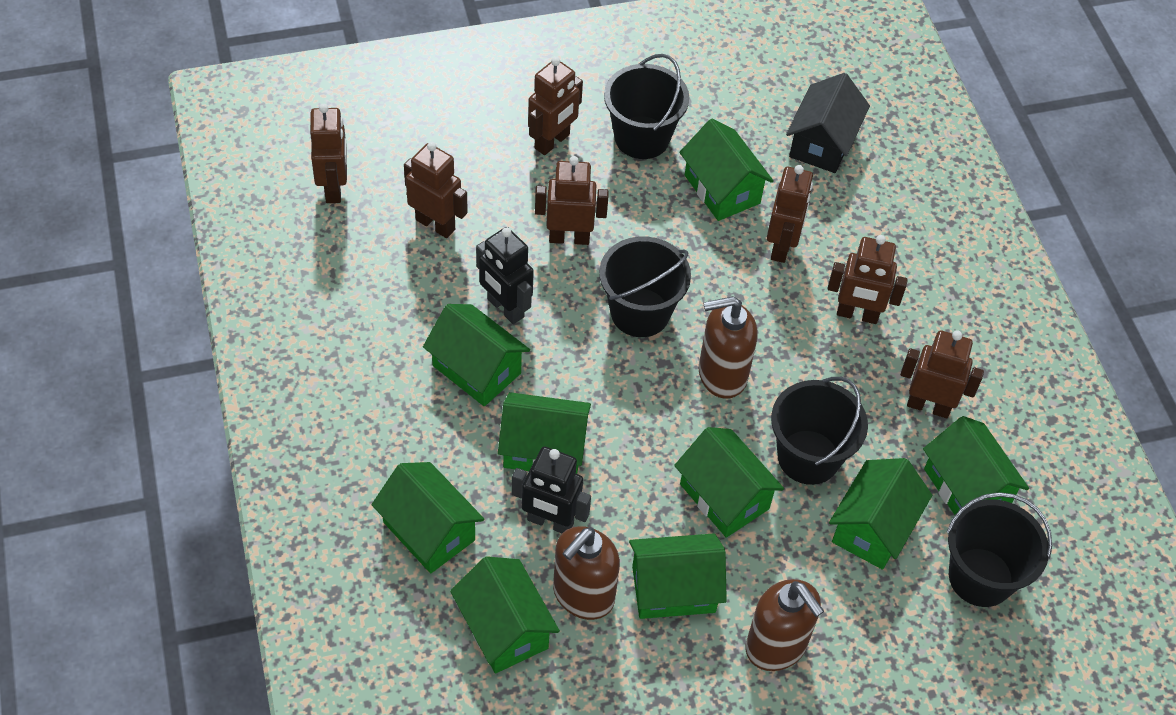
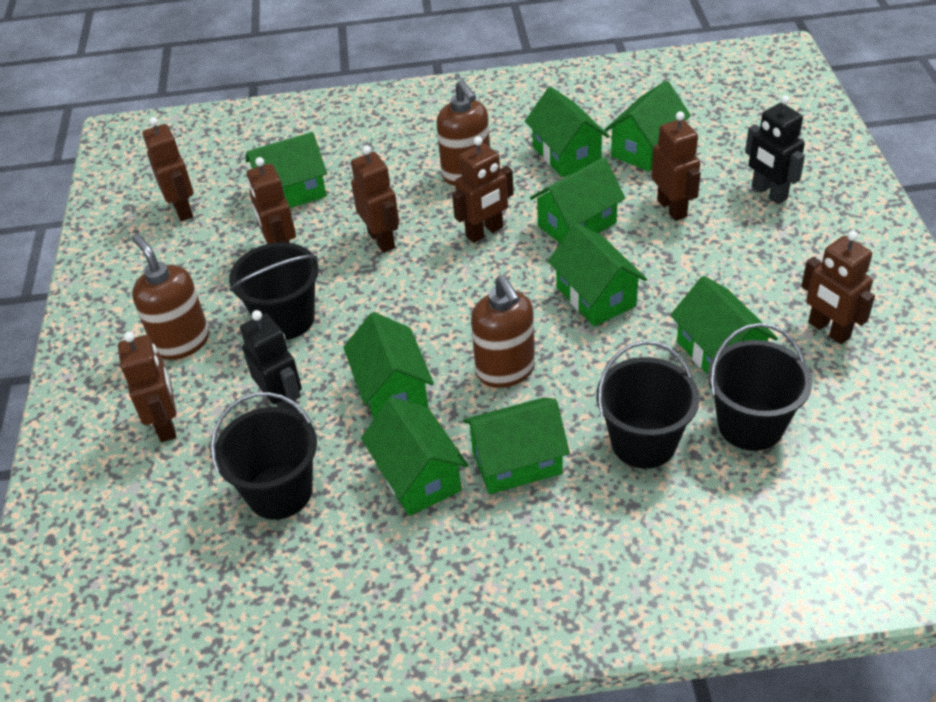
black house: [786,73,870,173] = 1 -> none = 0

